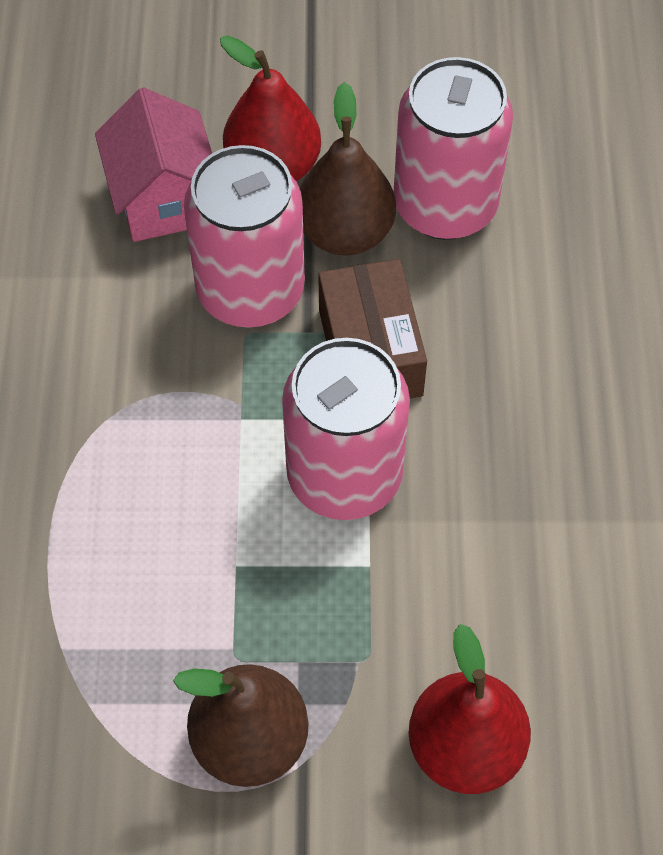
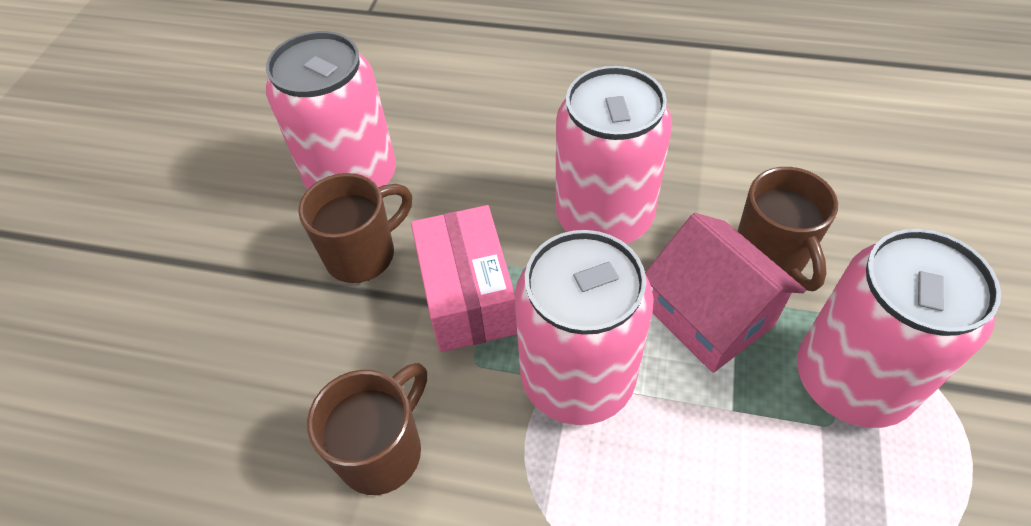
brown box: [318,259,427,398] = 1 -> none = 0
brown mug: none = 0 -> [298,173,412,283] [307,363,427,495] [738,167,838,291] = 3
brown pear: [173,664,309,787] [299,82,396,256] = 2 -> none = 0
pink box: none = 0 -> [411,205,517,352] = 1
pink can: [184,145,305,328] [282,338,410,520] [394,57,513,240] = 3 -> [266,31,396,190] [515,230,654,425] [555,66,672,244] [797,229,1001,428] = 4
red pear: [220,35,321,181] [409,624,531,794] = 2 -> none = 0

